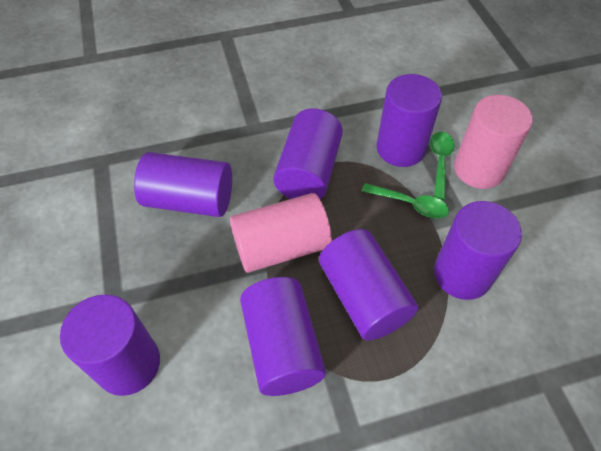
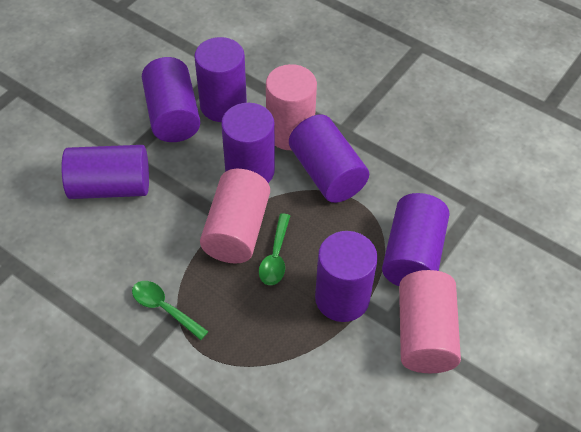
pink cylinder: [230,193,332,273] [454,95,533,189] = 2 -> [200,169,270,264] [266,64,317,150] [399,270,461,373] = 3

